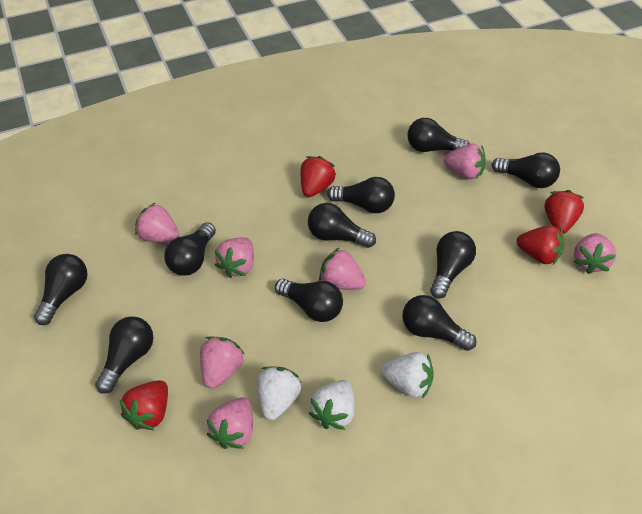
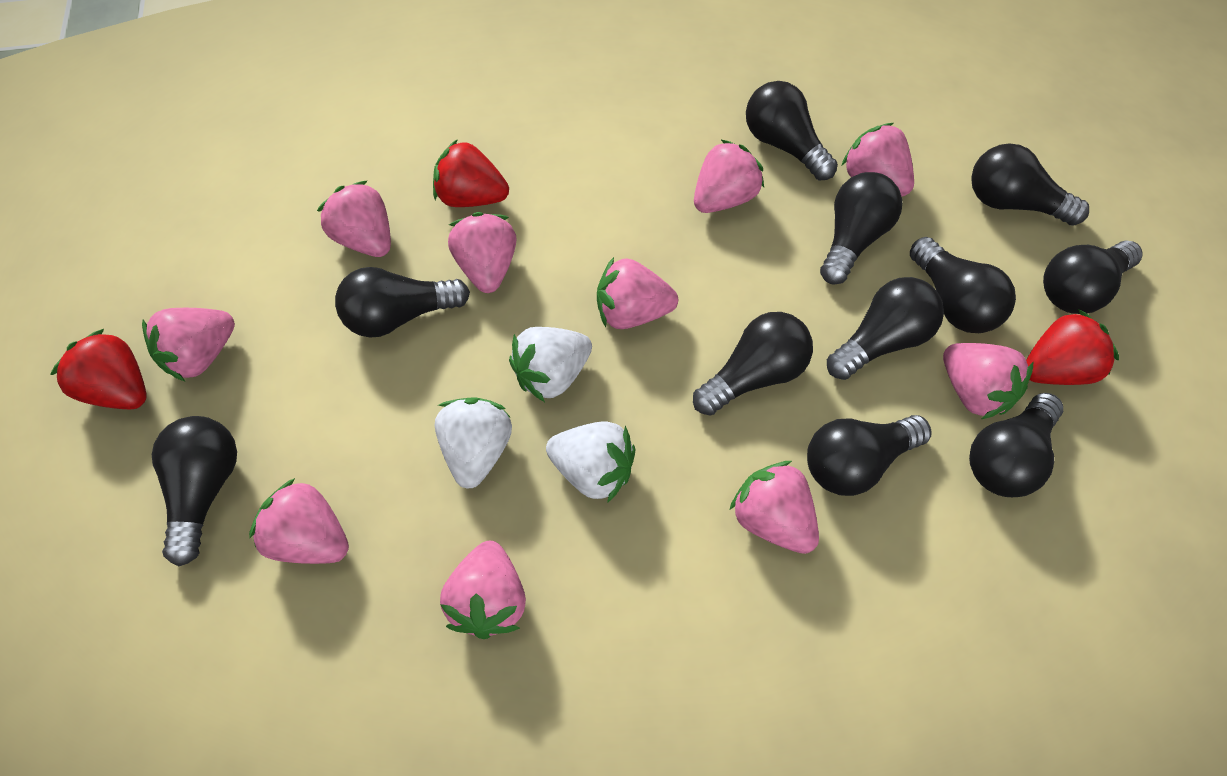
black light bulb: [34,254,88,325] [95,316,153,394] [164,222,216,276] [275,279,343,322] [308,203,376,248] [327,177,395,213] [402,295,476,351] [407,118,470,152] [430,231,476,299] [491,152,560,188] = 10 -> [152,416,237,566] [335,267,470,338] [693,312,813,415] [746,81,838,181] [807,415,932,496] [820,172,903,284] [827,277,944,380] [910,237,1016,333] [969,393,1063,497] [971,143,1089,226] [1043,240,1143,314] = 11
pink strawberry: [135,203,180,243] [200,337,245,389] [207,397,253,449] [215,237,254,278] [319,248,366,290] [444,144,486,179] [574,233,616,274] = 7 -> [142,308,235,381] [249,478,349,564] [317,181,391,257] [440,541,526,639] [448,212,517,293] [597,257,678,329] [694,139,764,213] [730,461,819,554] [842,123,914,196] [943,343,1033,419] = 10
red strawberry: [119,380,168,430] [301,156,336,197] [517,226,564,265] [544,190,584,234] = 4 -> [50,329,147,409] [433,139,509,207] [1026,309,1119,385] = 3

